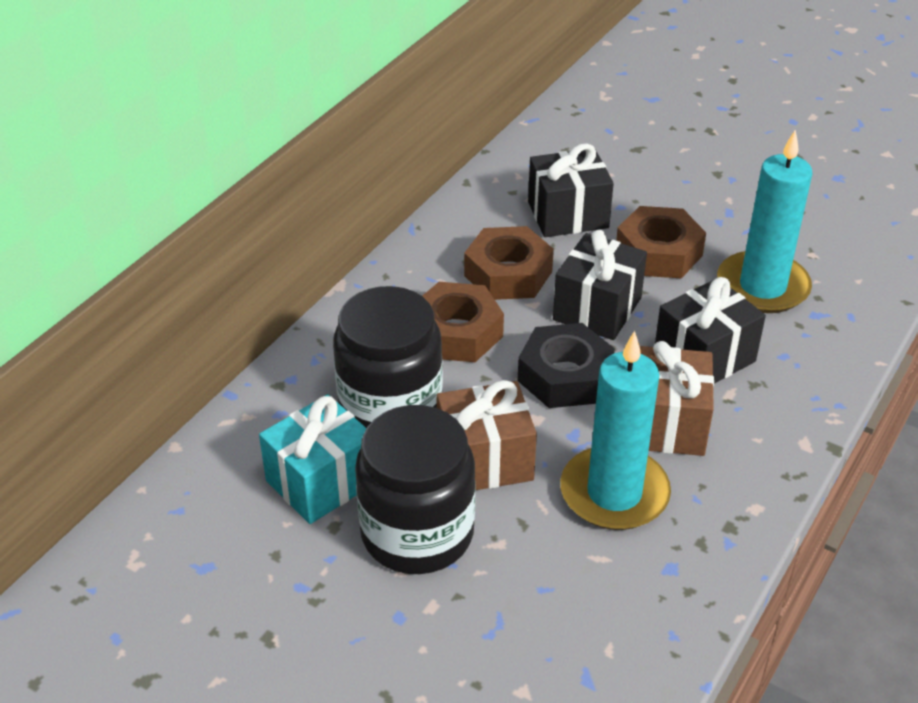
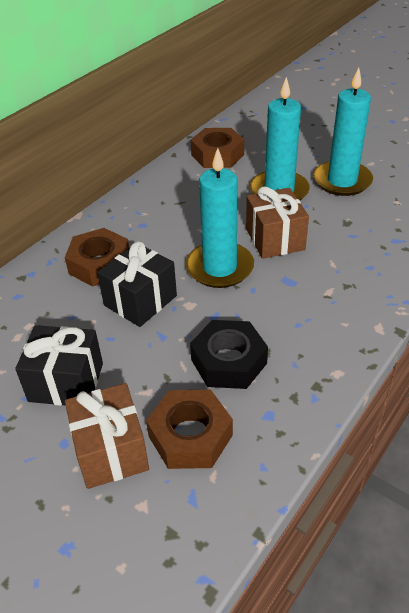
black gift: [528,143,614,237] [553,230,647,340] [655,277,766,384] = 3 -> [15,325,103,406] [97,242,177,327] = 2
black jar: [333,286,443,428] [355,405,476,574] = 2 -> none = 0
turquoise candle: [560,331,671,530] [717,130,812,313] = 2 -> [186,148,254,288] [250,77,310,201] [313,68,373,196] = 3
turquoise gift: [259,394,366,524] = 1 -> none = 0

